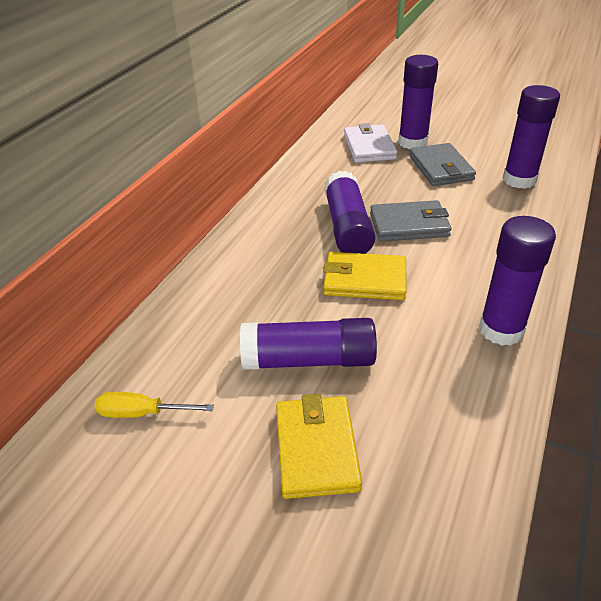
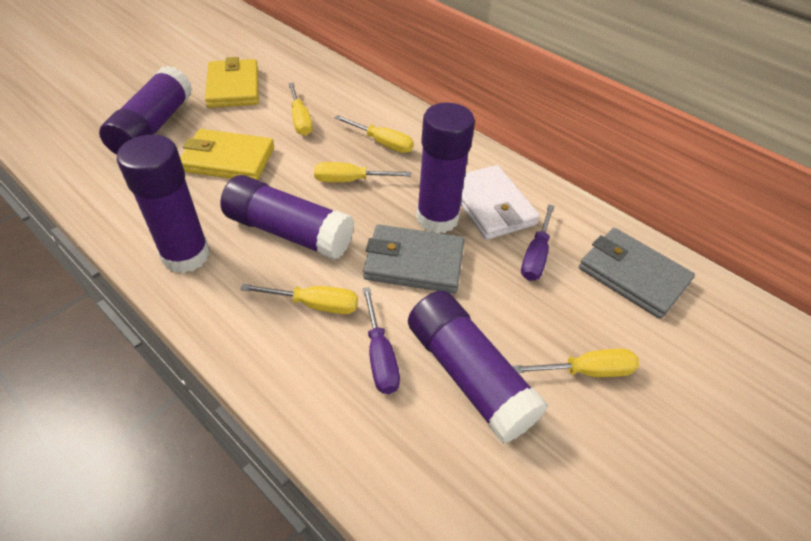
purple screwdriver: none = 0 -> [362,287,400,394] [521,204,555,281] = 2
yellow screwdriver: [95,392,214,418] = 1 -> [240,284,358,314] [288,83,313,136] [314,162,411,182] [335,115,414,153] [512,348,639,377] = 5

